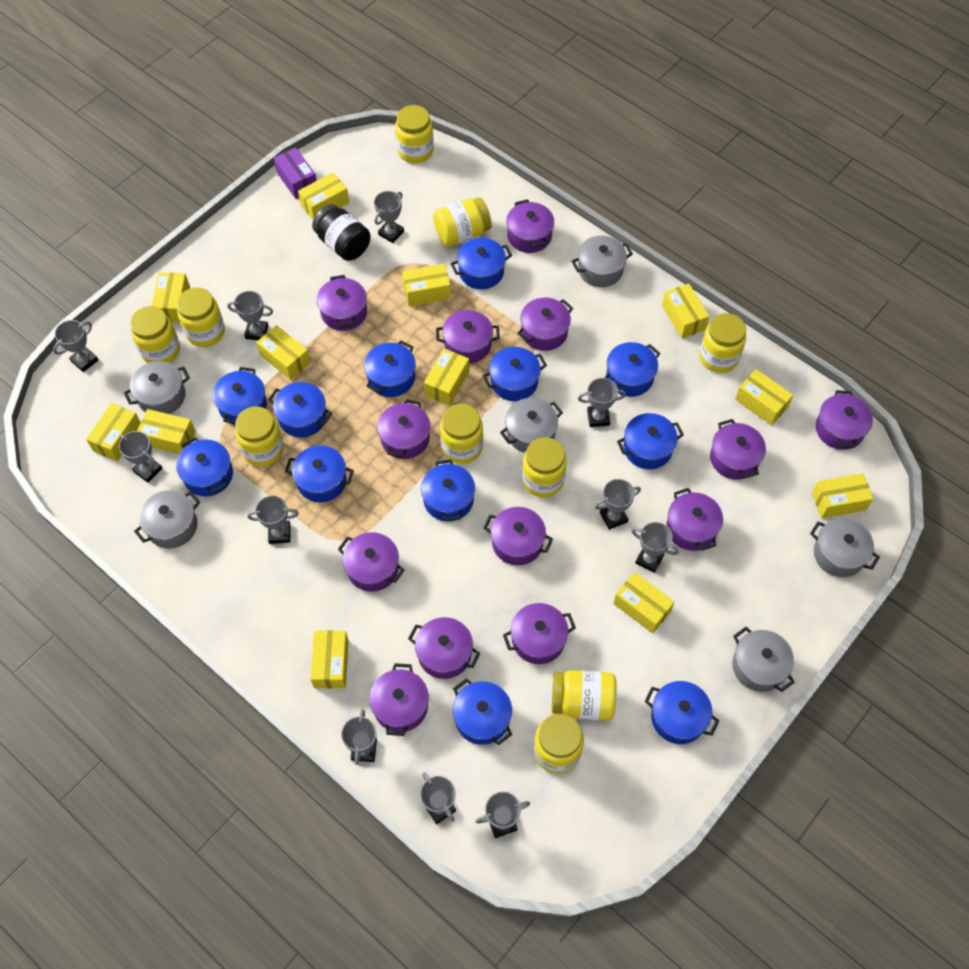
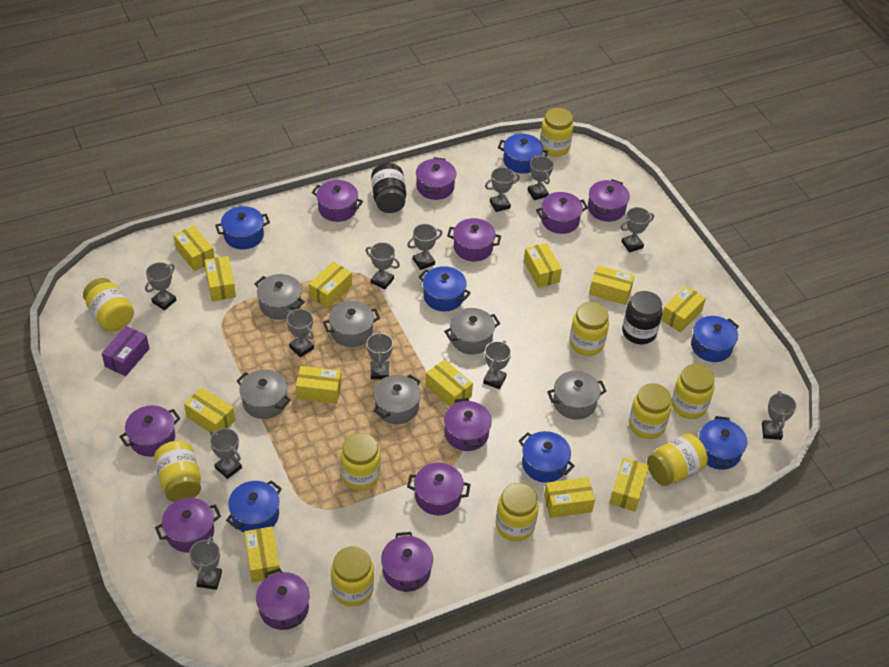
black jar: [312,204,371,261] = 1 -> [371,163,406,213] [622,291,663,344] = 2
blue pot: [176,437,233,496] [213,367,267,425] [268,382,332,438] [285,445,354,502] [364,340,416,397] [421,459,475,521] [451,238,512,289] [453,678,512,745] [483,347,547,401] [604,342,660,397] [617,413,684,469] [645,681,720,744] = 12 -> [215,206,270,249] [226,480,282,532] [418,266,471,311] [498,134,548,173] [519,431,575,483] [691,316,739,362] [699,416,747,470] = 7
grey trophy: [53,320,98,372] [119,431,162,483] [227,291,273,340] [247,496,299,544] [341,709,377,765] [374,191,404,243] [420,772,456,824] [475,791,530,838] [578,378,626,427] [595,479,641,530] [631,522,679,573] = 11 -> [145,262,176,310] [189,536,222,590] [210,428,242,479] [287,309,314,357] [365,242,400,289] [367,331,393,379] [407,224,442,270] [483,341,511,389] [485,167,520,212] [528,156,553,200] [620,207,654,253] [762,391,796,440] = 12
purple pot: [317,275,367,331] [338,532,404,592] [369,663,429,736] [377,399,430,459] [408,617,480,679] [436,310,500,364] [484,507,553,565] [503,603,576,664] [506,199,554,253] [517,298,573,351] [666,488,723,551] [710,419,766,480] [816,390,873,450] = 13 -> [119,405,181,457] [155,498,221,553] [256,568,310,630] [312,180,363,222] [381,532,433,592] [407,463,471,515] [416,157,456,200] [444,398,492,451] [447,218,501,261] [536,192,588,234] [588,179,630,222] = 11

